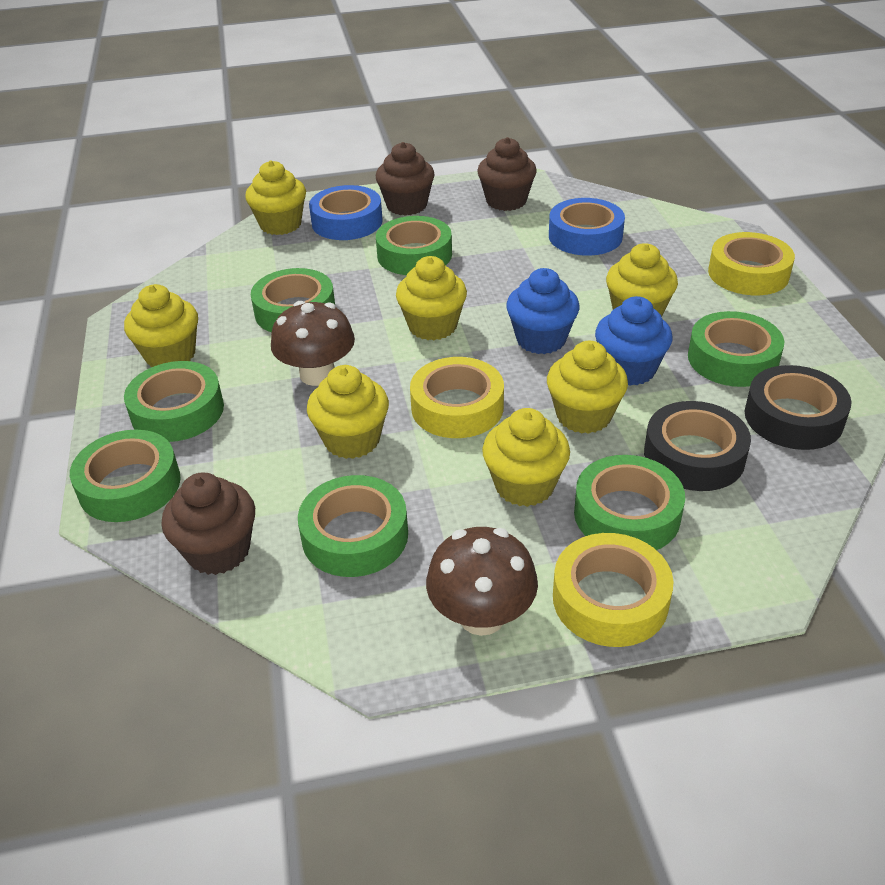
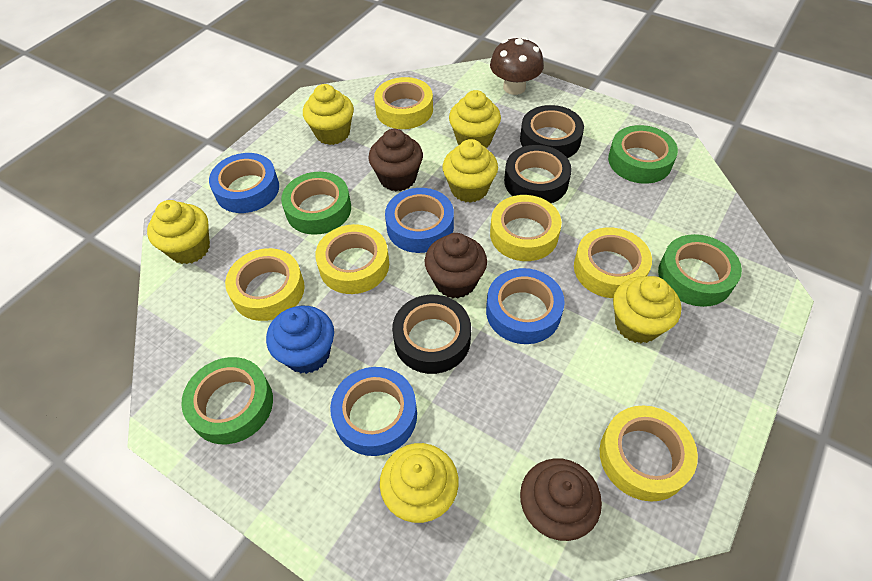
black tape: [644,401,751,491] [745,365,851,450] = 2 -> [392,295,471,374] [504,145,572,203] [520,105,584,158] = 3
blue cupcake: [506,268,580,354] [595,296,672,386] = 2 -> [266,306,334,374] = 1
blue tape: [309,185,383,240] [549,198,625,256] = 2 -> [209,153,279,213] [330,367,417,456] [385,188,454,253] [486,268,565,344] = 4
brown mushroom: [271,301,355,386] [426,527,538,636] = 2 -> [490,37,544,95] = 1
green tape: [70,430,181,522] [124,361,224,442] [251,268,335,332] [298,475,408,577] [376,216,452,275] [574,455,685,550] [688,311,784,387] = 7 -> [181,357,273,444] [281,172,351,235] [608,125,678,184] [658,234,742,307] = 4
yellow cupcake: [124,284,198,367] [245,160,306,235] [307,365,389,459] [396,256,467,340] [482,408,570,507] [547,341,628,434] [606,243,678,317] = 7 -> [147,200,210,264] [303,84,354,145] [380,443,459,523] [442,139,498,203] [449,90,501,148] [613,276,681,343] = 6
yellow tape: [410,357,504,438] [553,533,674,647] [708,232,795,295] = 3 -> [225,248,305,321] [315,224,389,294] [374,77,433,129] [490,195,562,261] [574,227,652,298] [600,406,698,502] = 6

